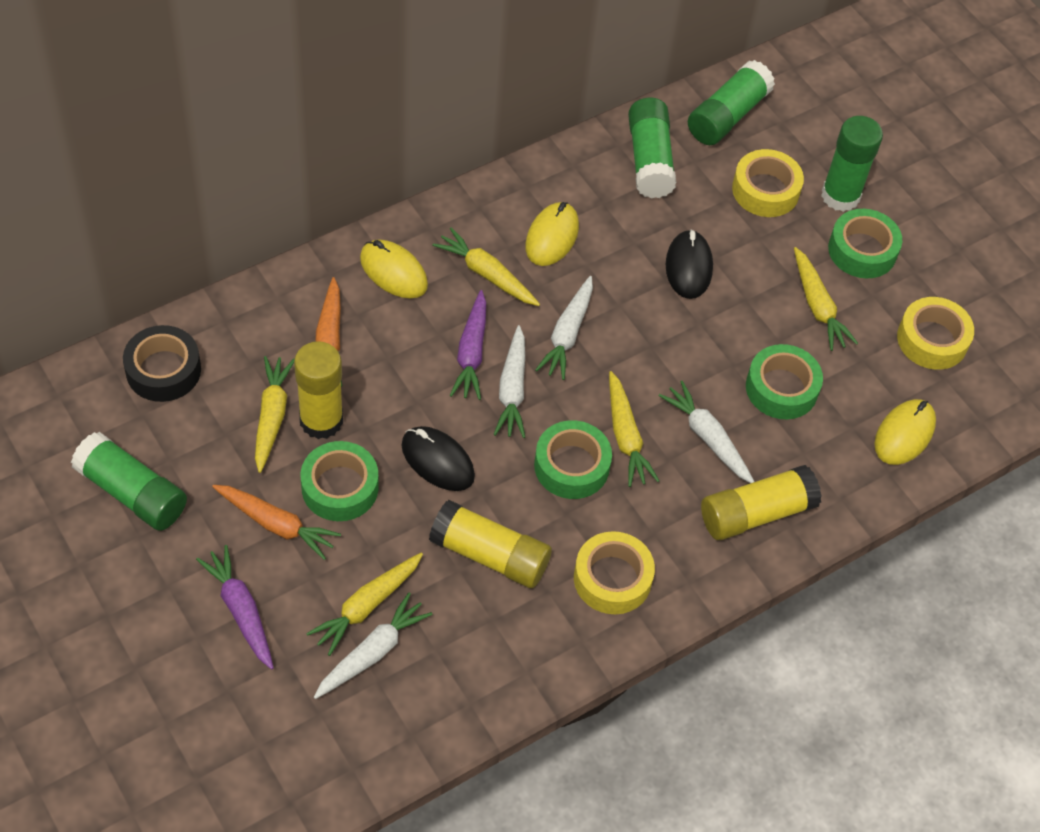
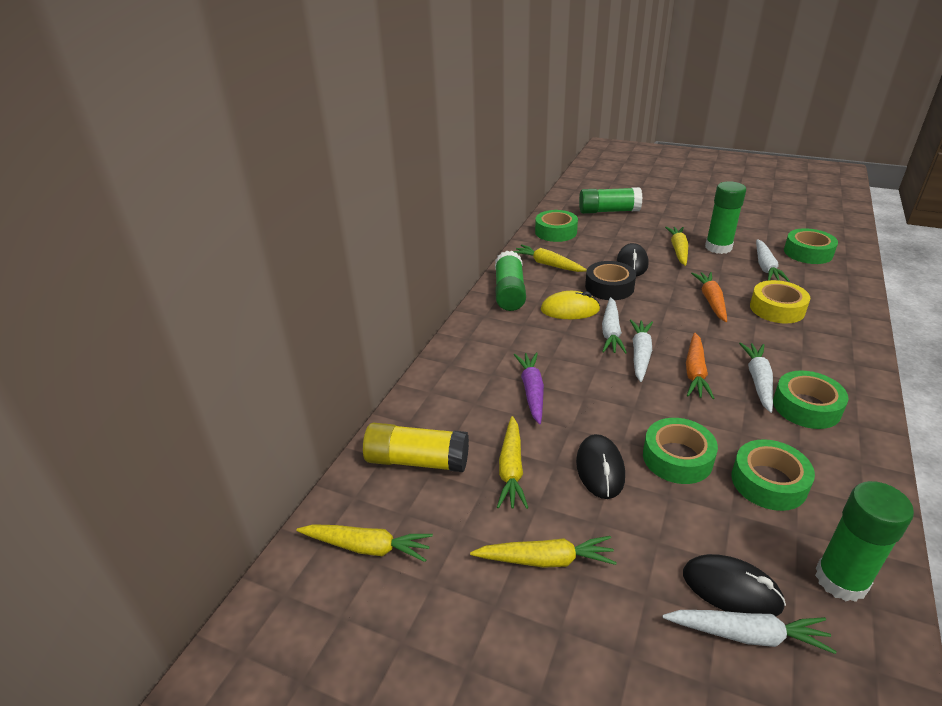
black mouse: [401,426,475,491] [666,229,713,299] = 2 -> [576,434,625,499] [617,243,648,276] [683,554,786,616] = 3
green tape: [301,441,379,521] [534,420,612,499] [746,344,823,419] [828,209,902,278] = 4 -> [535,210,578,242] [643,418,718,484] [731,439,815,511] [773,370,848,429] [784,228,838,264] = 5
purple carrot: [196,545,274,670] [450,290,486,400] = 2 -> [514,352,544,424] = 1
white carrot: [314,593,433,699] [493,325,525,438] [535,276,593,380] [658,381,754,483] = 4 -> [602,297,627,354] [630,320,653,382] [662,610,837,654] [739,342,773,413] [756,239,790,282] = 5
yellow glue stick: [294,341,343,439] [429,500,552,588] [701,465,822,540] = 3 -> [363,422,469,472] = 1
yellow mouse: [360,239,428,298] [525,202,579,266] [874,399,936,465] = 3 -> [541,291,600,319] = 1
yellow tape: [574,531,655,614] [732,149,804,217] [897,297,974,370] = 3 -> [750,280,810,324] = 1

